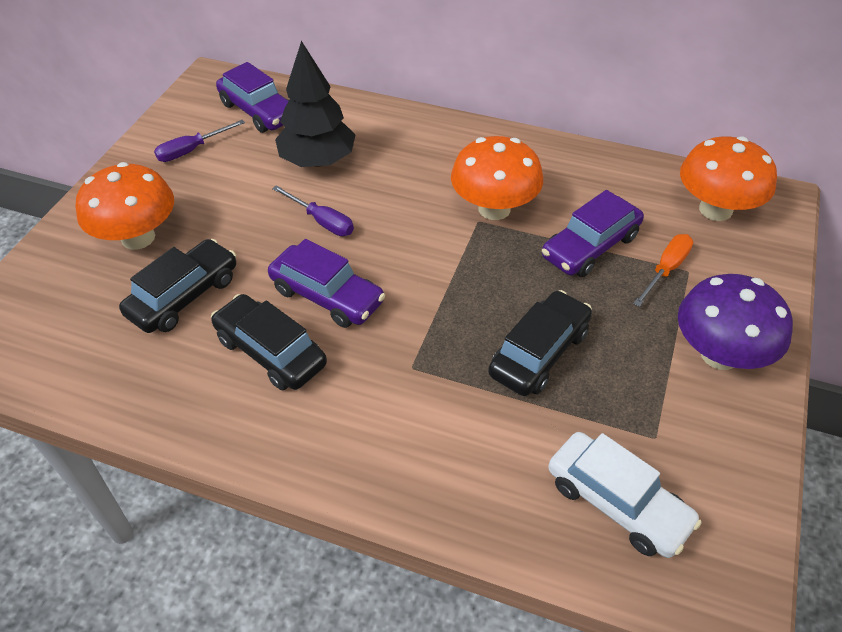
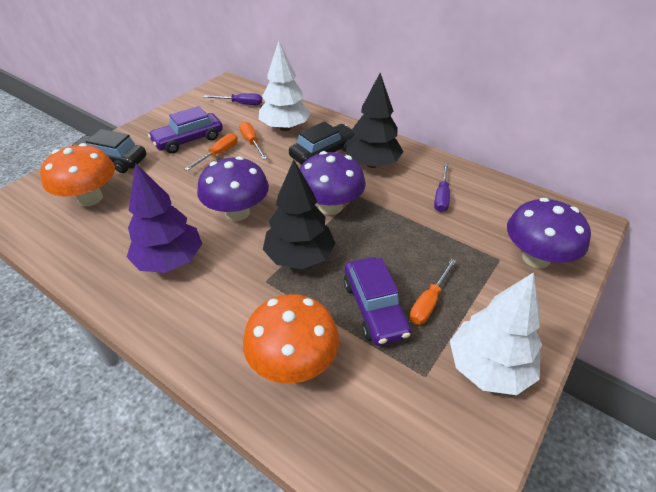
black car: [119,239,236,333] [211,294,327,391] [488,290,592,396] = 3 -> [71,129,146,173] [289,121,355,165] = 2
black tree: [275,41,356,167] = 1 -> [263,160,336,269] [345,73,404,168] = 2
orange mushroom: [76,162,174,250] [451,136,543,220] [680,136,777,221] = 3 -> [40,143,115,206] [243,294,339,384] = 2
orange screwdriver: [633,234,693,307] = 1 -> [185,133,238,171] [239,121,267,160] [410,259,456,325] = 3
purple car: [216,62,289,133] [268,239,385,328] [542,190,644,277] = 3 -> [148,106,223,154] [344,257,411,346] = 2
purple mushroom: [678,274,793,370] = 1 -> [197,156,269,221] [300,151,366,215] [507,198,591,268] = 3
purple tree: none = 0 -> [127,163,202,273] = 1
white car: [548,432,702,558] = 1 -> none = 0
white tree: none = 0 -> [259,41,311,131] [450,272,542,395] = 2

